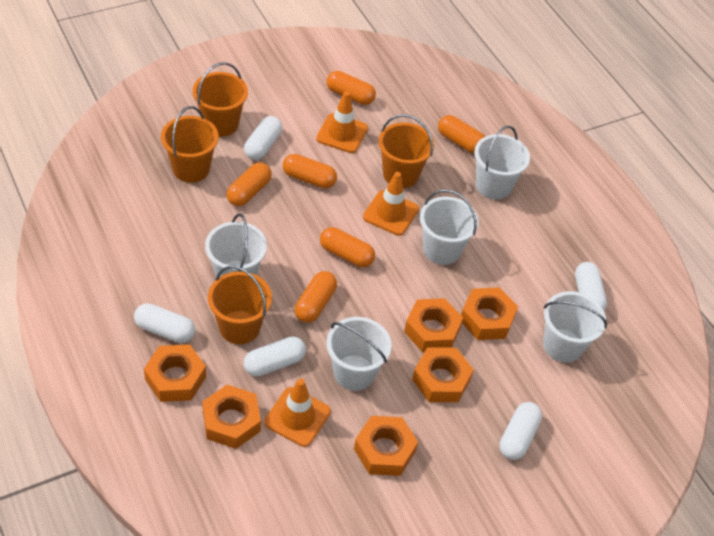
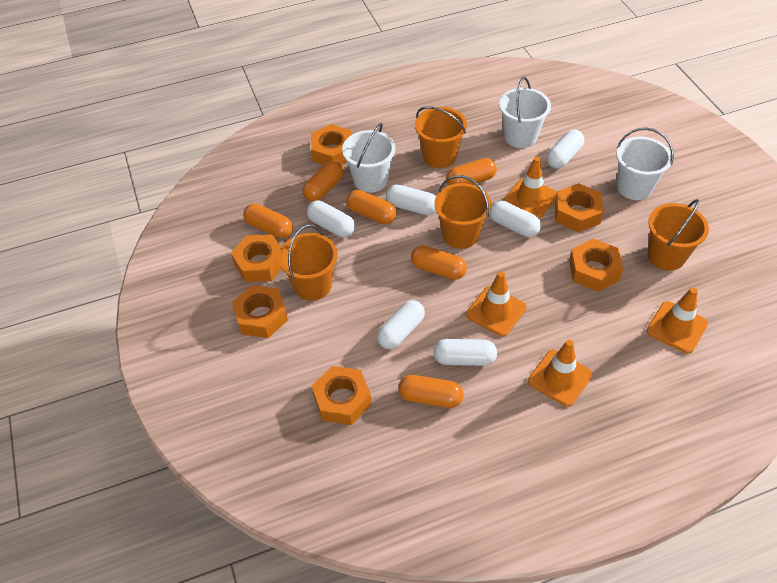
orange traffic cone: [264,379,331,447] [316,91,368,153] [363,172,419,236] = 3 -> [466,271,527,337] [504,157,557,218] [528,340,592,407] [647,288,708,354] = 4
white bucket: [205,213,267,277] [326,317,392,391] [420,189,479,265] [474,126,530,200] [543,291,607,363] = 5 -> [342,123,396,193] [499,77,551,148] [617,128,674,200] = 3
white capsule: [134,303,195,343] [244,116,282,160] [244,337,306,377] [500,402,542,460] [575,262,607,311] = 5 -> [307,200,355,237] [377,300,425,349] [386,184,436,215] [433,339,497,366] [489,200,541,237] [547,130,584,169] = 6

